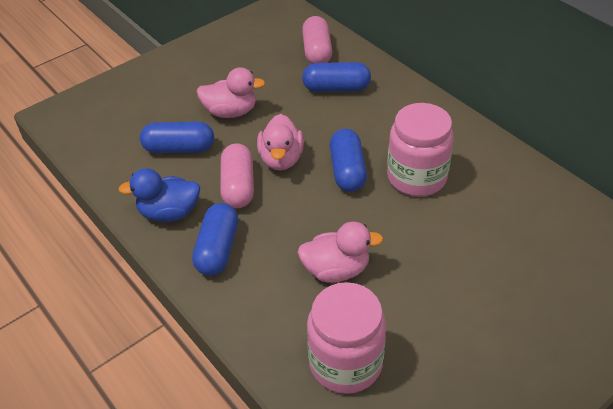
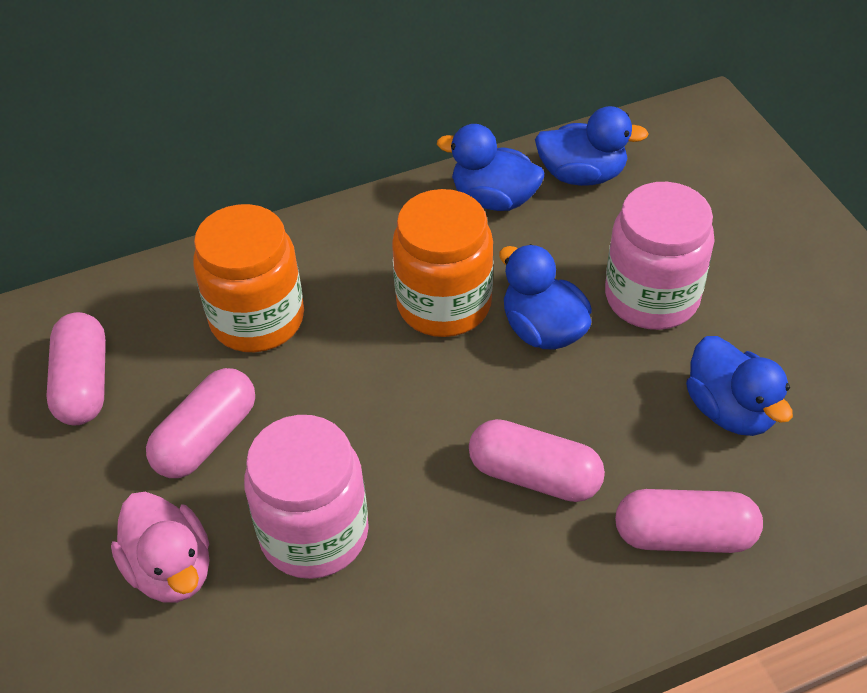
blue capsule: [140,121,214,153] [192,203,238,276] [302,62,371,92] [330,129,367,192] = 4 -> none = 0
blue duck: [118,168,200,222] = 1 -> [437,124,544,211] [499,244,592,350] [535,106,649,186] [686,336,793,436] = 4
orange jar: none = 0 -> [193,204,304,352] [392,189,493,337] = 2
pink capsule: [220,143,254,208] [302,16,332,64] = 2 -> [46,312,106,425] [146,368,255,478] [469,419,605,502] [615,489,763,553] = 4
pink duck: [197,67,265,118] [257,114,304,171] [297,222,383,283] = 3 -> [111,492,209,603] = 1

